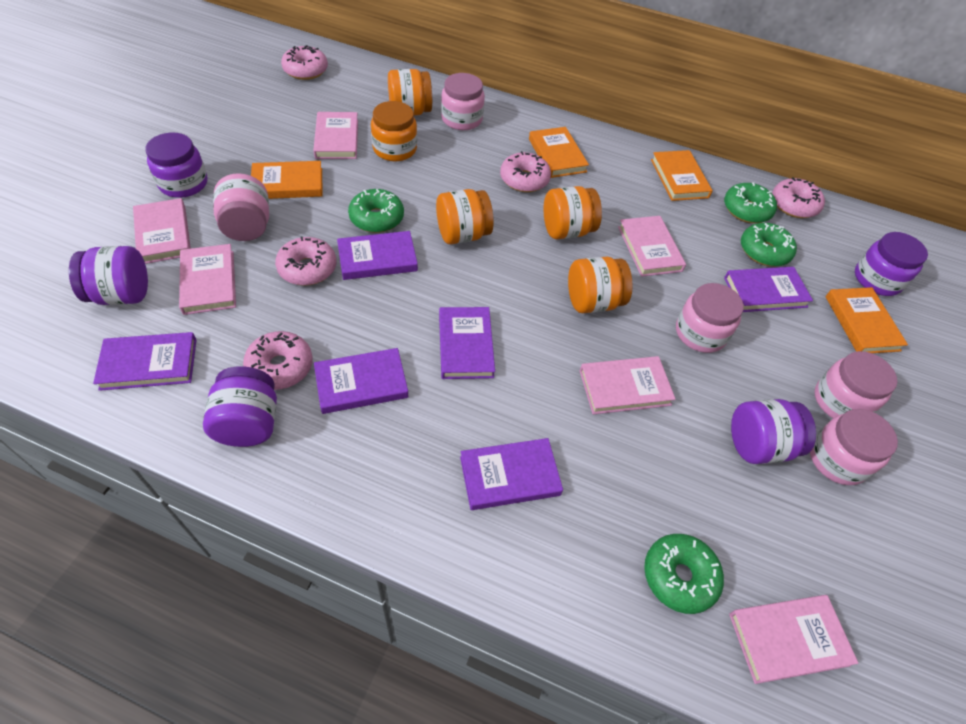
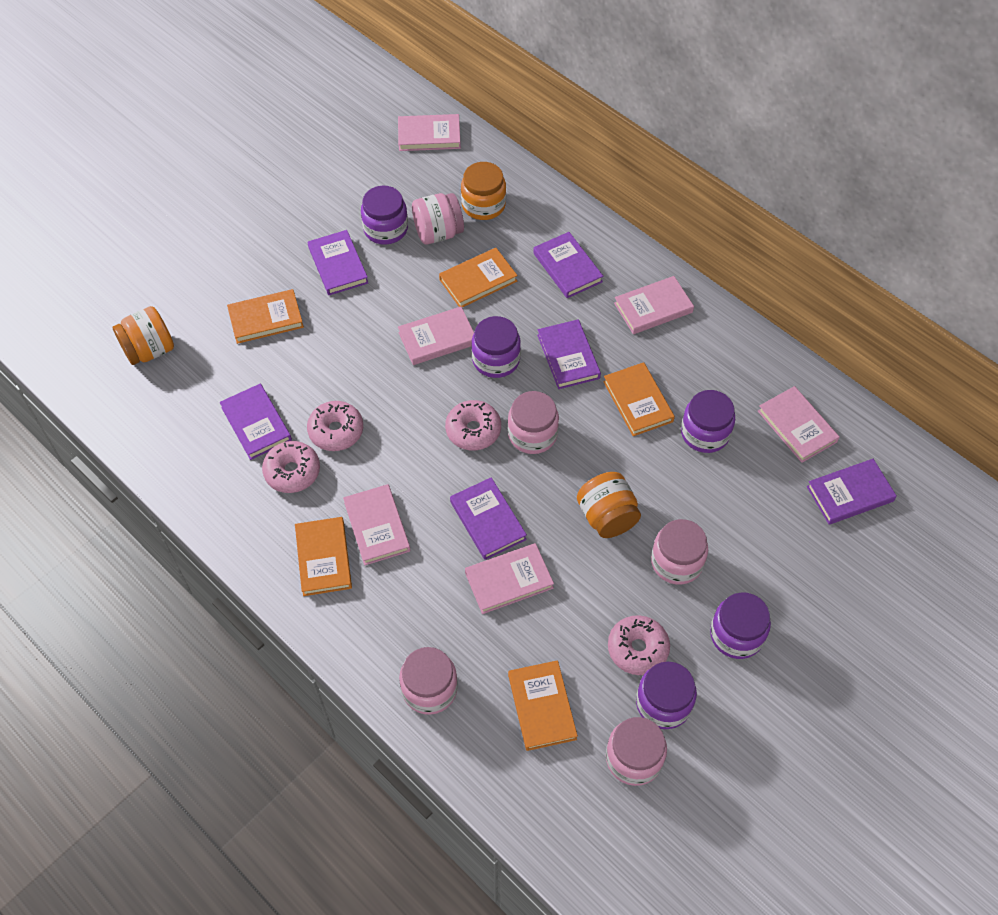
green donut: [348,189,404,233] [644,534,724,614] [724,182,777,223] [741,223,797,267] = 4 -> none = 0
orange book: [251,161,322,199] [529,127,589,178] [651,150,713,201] [825,287,908,353] = 4 -> [227,289,304,344] [295,517,352,596] [439,248,518,307] [508,660,578,751] [603,362,675,436] = 5
orange jar: [371,101,417,161] [388,69,432,115] [436,189,494,244] [544,186,602,239] [568,256,633,313] = 5 -> [112,306,174,365] [461,162,506,220] [577,472,641,538] = 3
pink donut: [243,331,313,390] [275,236,337,286] [281,45,328,80] [500,151,551,192] [772,177,825,218] = 5 -> [262,441,320,493] [307,401,363,451] [445,400,501,450] [608,615,670,675] = 4

